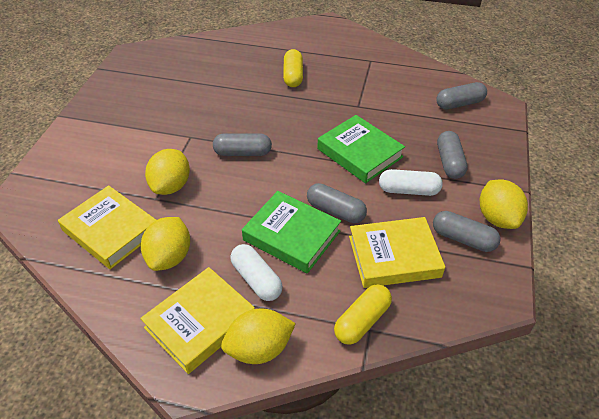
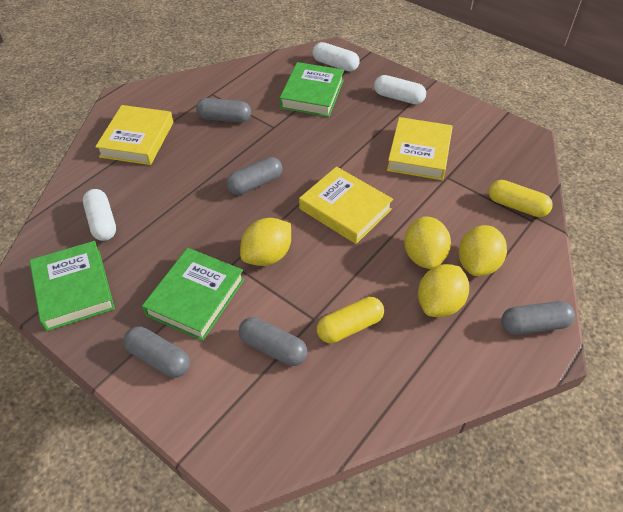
green book: [242,191,341,273] [318,115,405,183] = 2 -> [29,241,115,331] [142,248,244,341] [279,62,344,117] = 3
white capsule: [230,244,283,301] [379,169,443,196] = 2 -> [83,189,116,241] [313,42,360,71] [374,75,426,104] = 3

